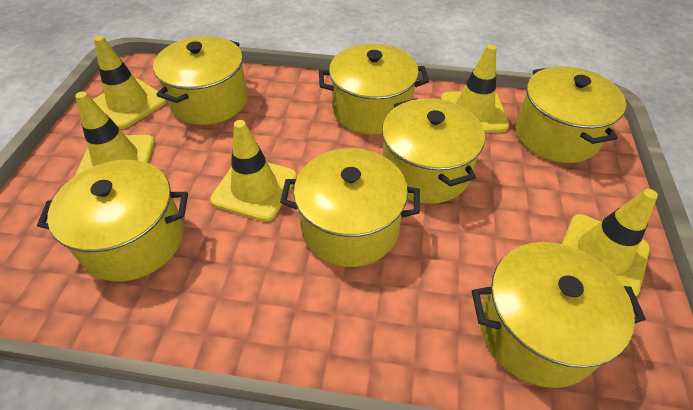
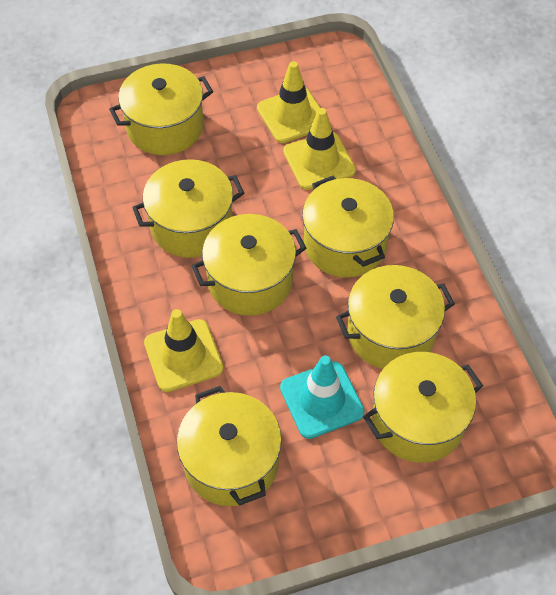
turquoise traffic cone: none = 0 -> [280,355,365,439] = 1
yellow traffic cone: [75,91,155,176] [92,36,167,129] [210,120,297,222] [441,44,509,133] [562,189,658,296] = 5 -> [144,309,224,392] [257,61,320,143] [283,108,356,190] = 3

